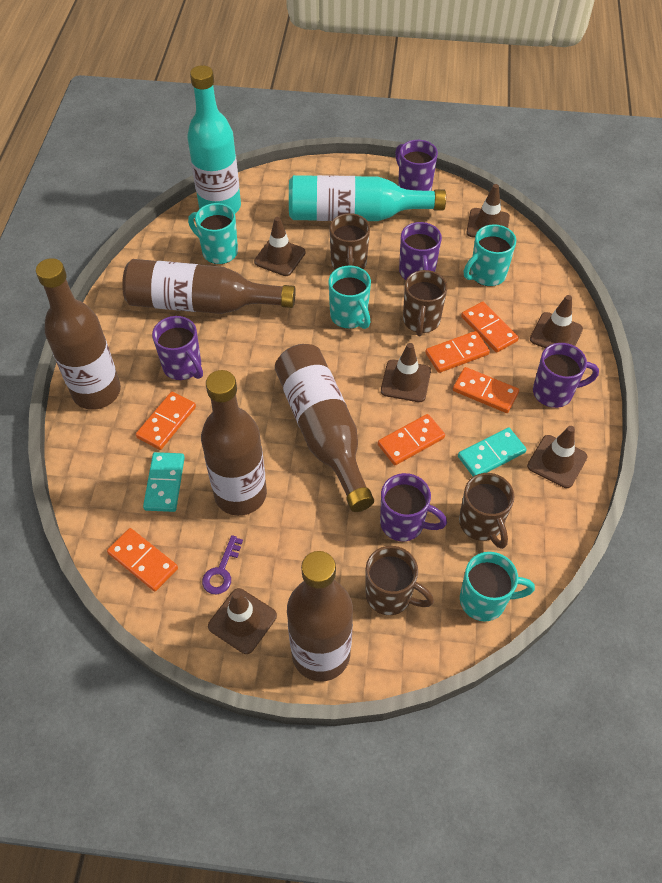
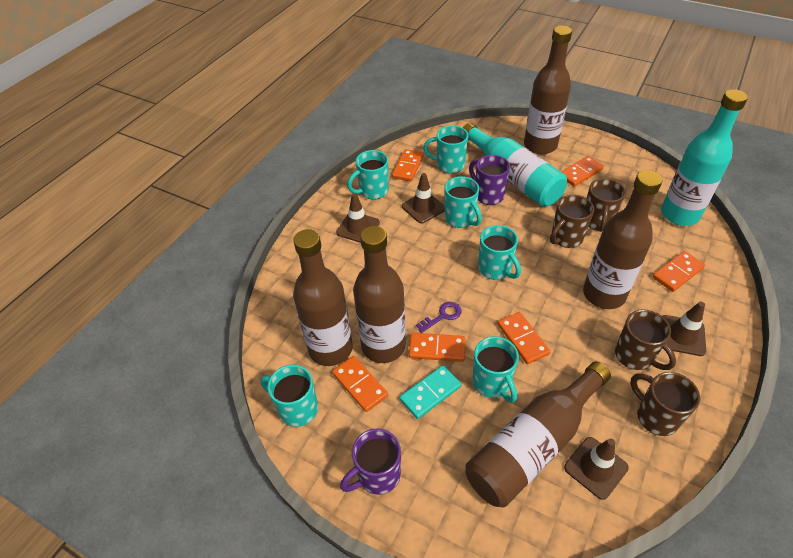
brown traffic cone: [208,588,277,654] [254,217,306,276] [381,343,431,402] [466,184,510,238] [527,426,587,488] [530,295,583,349] = 6 -> [336,193,380,243] [402,173,445,223] [564,437,629,500] [663,302,706,356] = 4
purple mug: [152,316,203,380] [380,473,447,541] [395,140,438,191] [399,222,442,280] [533,343,599,408] = 5 -> [340,429,401,495] [469,155,510,205] = 2
turquoise domino: [143,452,185,512] [458,427,527,476] = 2 -> [400,365,461,419] = 1
turquoise mug: [188,203,238,264] [328,266,371,329] [460,552,535,622] [464,224,516,286] = 4 -> [260,365,318,427] [347,150,389,200] [423,125,468,174] [445,176,482,228] [472,336,519,403] [478,225,521,280] = 6

